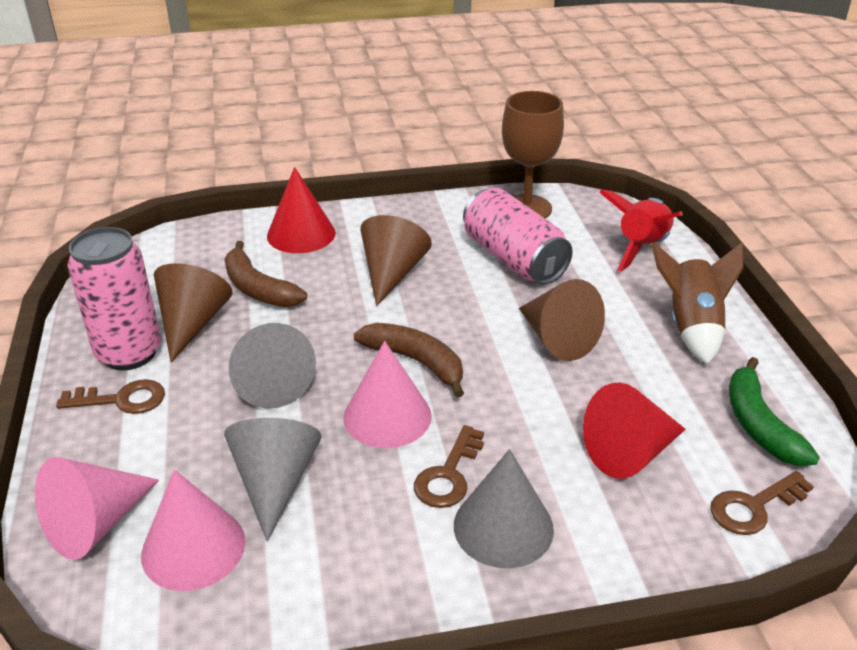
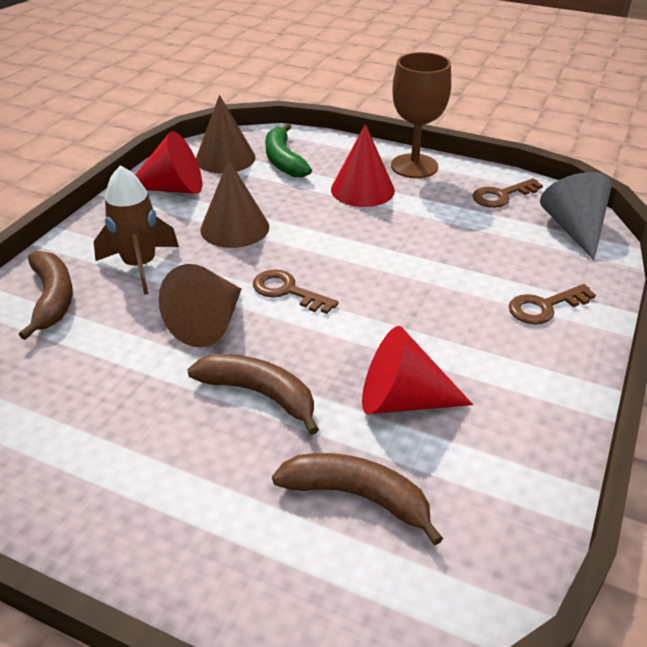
brown banana: [225,241,307,307] [354,323,464,398] = 2 -> [19,251,73,340] [187,354,319,435] [272,453,443,545] = 3
grey cone: [224,418,322,542] [229,323,316,409] [454,449,554,568] = 3 -> [540,172,612,260] = 1
pink can: [67,227,161,371] [463,188,573,285] = 2 -> none = 0
pink cone: [35,457,159,560] [141,470,246,591] [343,341,432,448] = 3 -> none = 0
red cone: [267,167,336,253] [583,383,685,479] = 2 -> [135,131,202,194] [331,124,395,207] [362,326,473,414] = 3
red rocket: [599,189,683,271] = 1 -> none = 0

